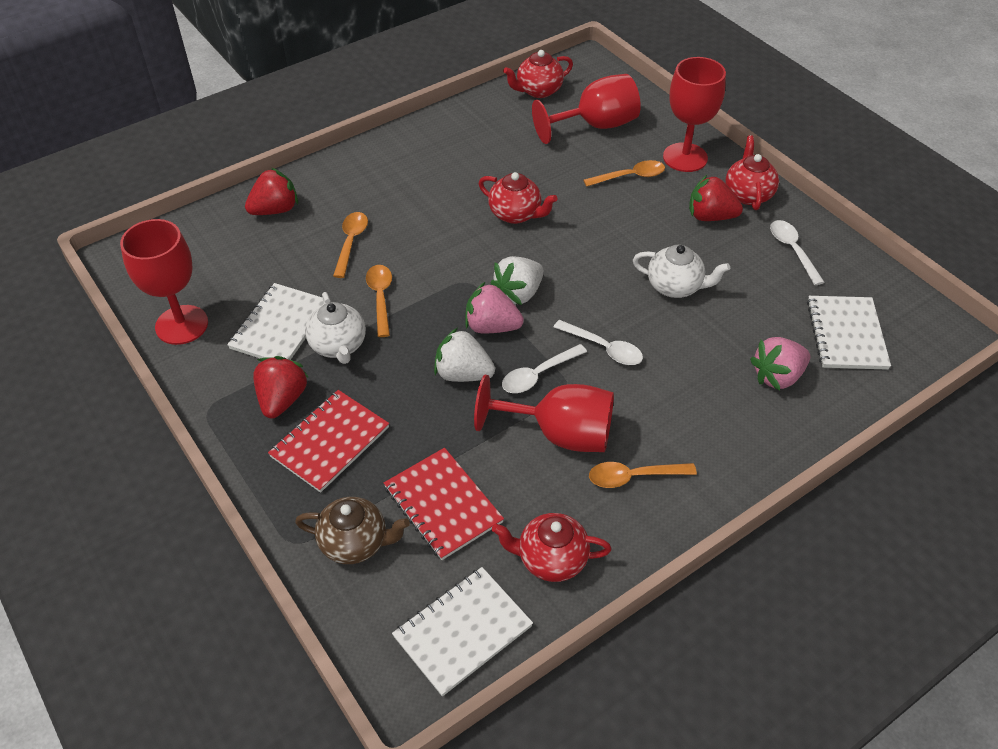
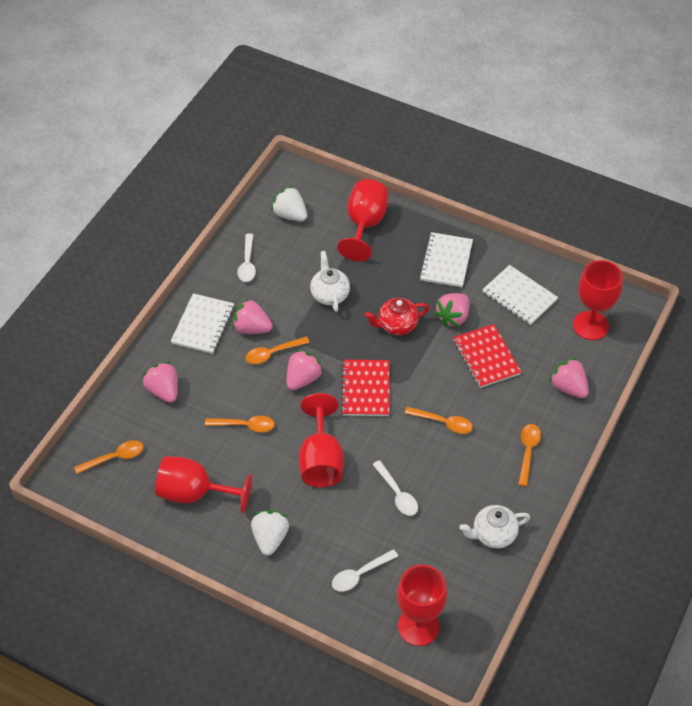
brown teapot: [295,497,410,564] = 1 -> none = 0
orange spoon: [333,212,368,278] [366,265,392,337] [583,160,665,187] [589,462,697,488] = 4 -> [74,440,144,474] [205,416,275,432] [245,336,310,364] [405,407,473,434] [518,424,541,486] = 5
pink strawberry: [465,281,524,333] [750,337,810,391] = 2 -> [142,362,178,403] [232,298,273,334] [287,350,324,390] [434,293,470,327] [549,358,589,398] = 5
red goblet: [120,219,208,345] [474,375,614,452] [532,74,641,144] [663,57,726,172] = 4 -> [155,456,252,513] [299,393,344,487] [337,179,389,261] [397,565,447,646] [573,260,623,340] = 5
red strawberry: [245,168,298,215] [253,356,309,418] [689,175,743,221] = 3 -> none = 0
red teapot: [479,172,558,224] [492,513,611,582] [503,50,573,98] [726,135,779,210] = 4 -> [365,298,429,335] = 1

